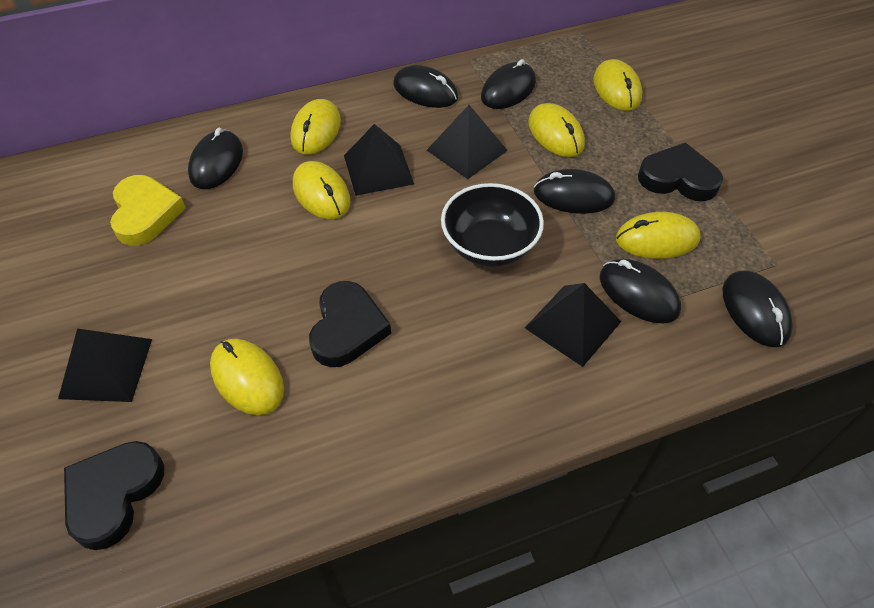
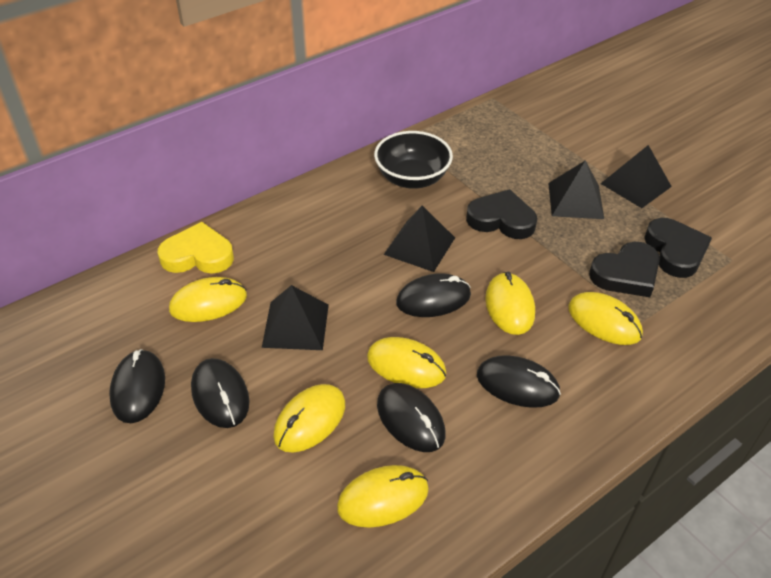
black mouse: [188,128,243,189] [393,65,458,108] [481,59,536,109] [534,169,615,214] [600,259,681,323] [723,270,793,347] = 6 -> [109,349,165,423] [191,358,250,428] [377,383,445,452] [396,273,471,317] [477,355,561,408] = 5

